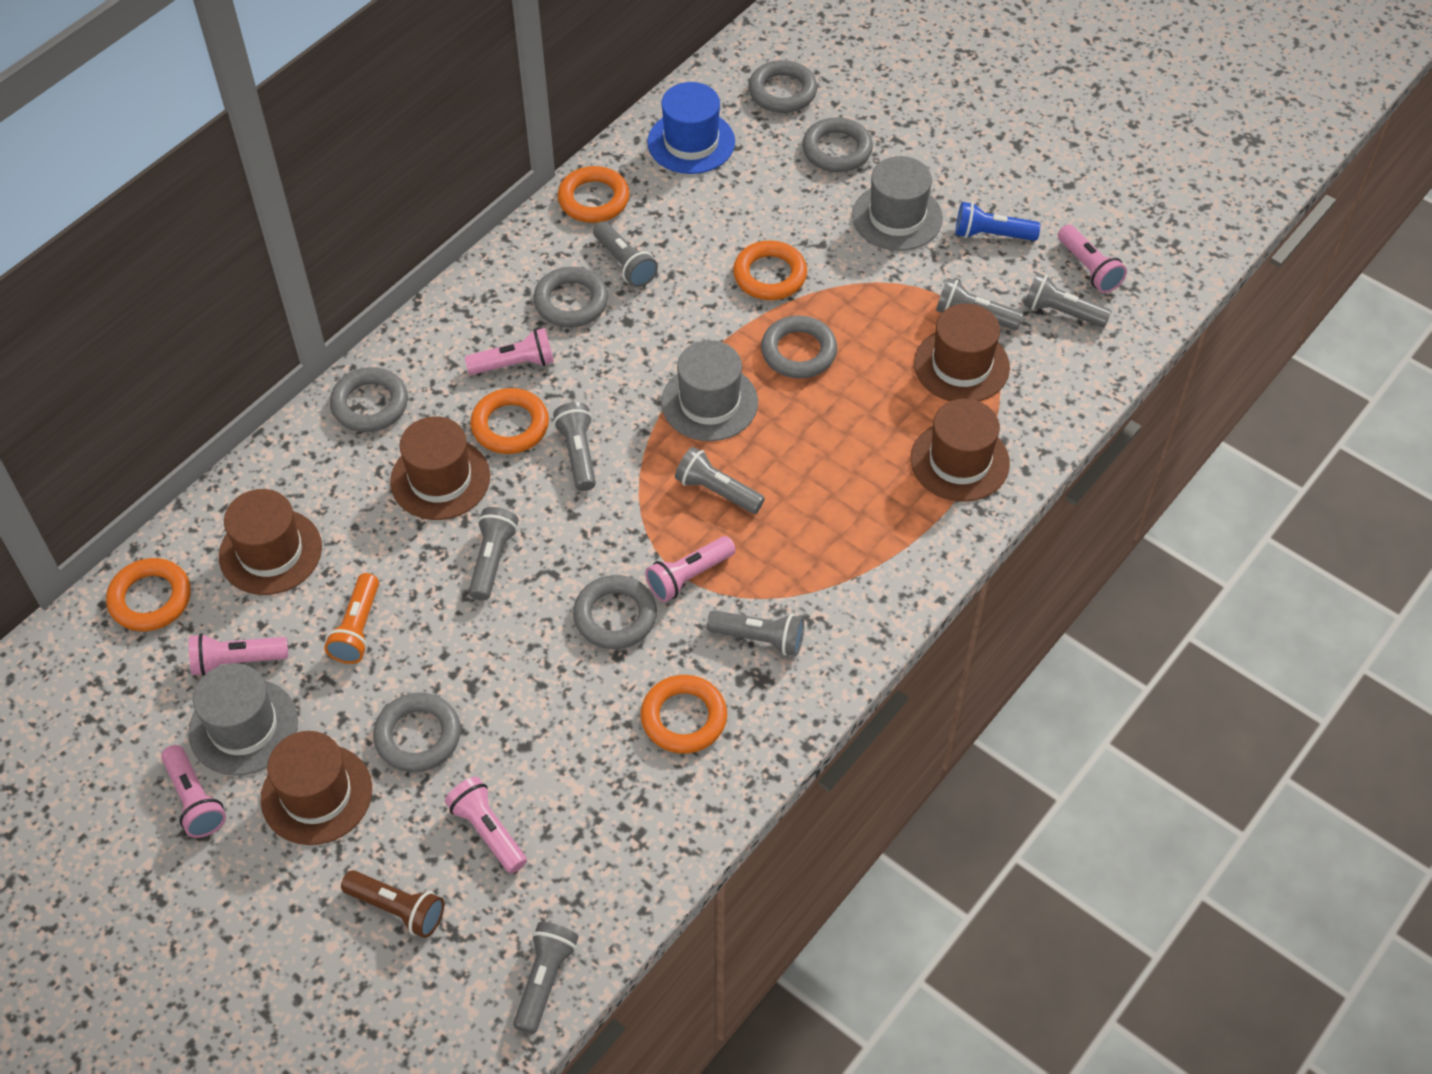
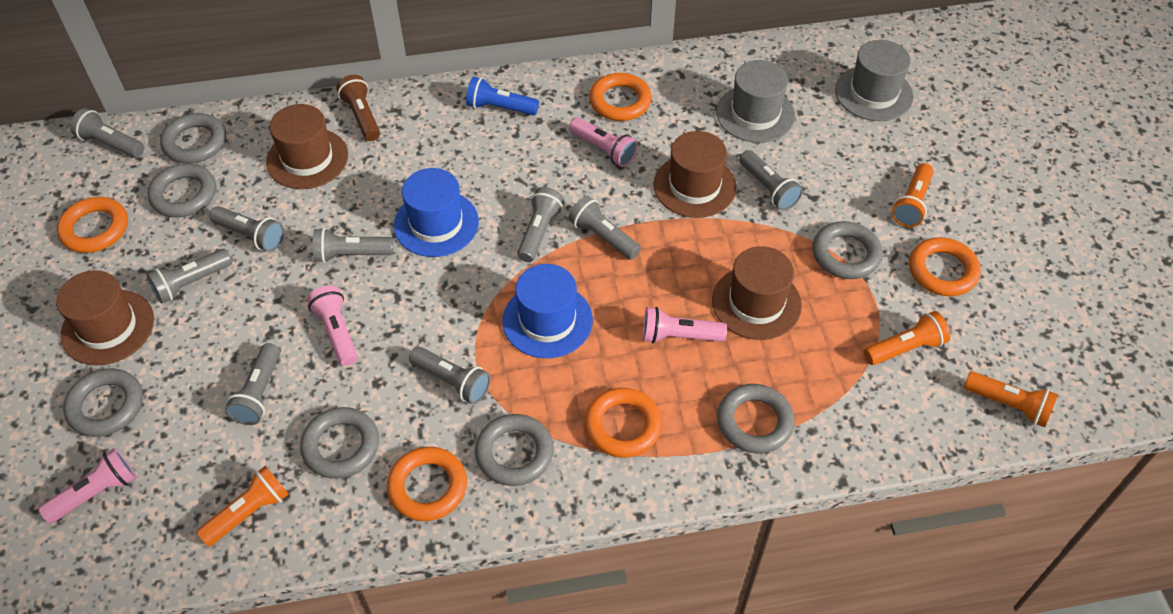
blue hat: [647,82,735,174] = 1 -> [394,168,479,257] [502,264,593,358] = 2
brown hat: [219,489,322,595] [261,731,372,845] [390,416,490,520] [911,399,1010,502] [914,303,1010,401] = 5 -> [56,270,154,365] [266,104,348,189] [653,131,737,218] [712,246,802,340] = 4
grey flashlight: [469,507,518,600] [513,922,579,1034] [553,402,596,491] [593,221,658,287] [675,447,765,514] [707,610,804,656] [936,278,1024,330] [1024,273,1112,328] = 8 -> [70,108,144,158] [146,249,232,304] [209,206,284,252] [225,343,280,425] [313,228,393,263] [409,347,491,404] [517,187,565,262] [569,196,641,260] [739,150,803,211] = 9
grey hat: [188,663,298,776] [661,340,758,441] [852,156,943,251] = 3 -> [716,60,795,143] [835,40,914,121] = 2
orange flashlight: [324,573,379,664] = 1 -> [196,466,288,547] [864,311,950,365] [891,163,934,227] [963,371,1058,427] = 4
pink flashlight: [161,745,226,838] [189,633,288,676] [445,777,527,873] [465,328,554,375] [645,536,736,602] [1058,224,1127,293] = 6 -> [38,448,136,524] [307,285,358,366] [569,118,638,167] [643,307,727,343] = 4

